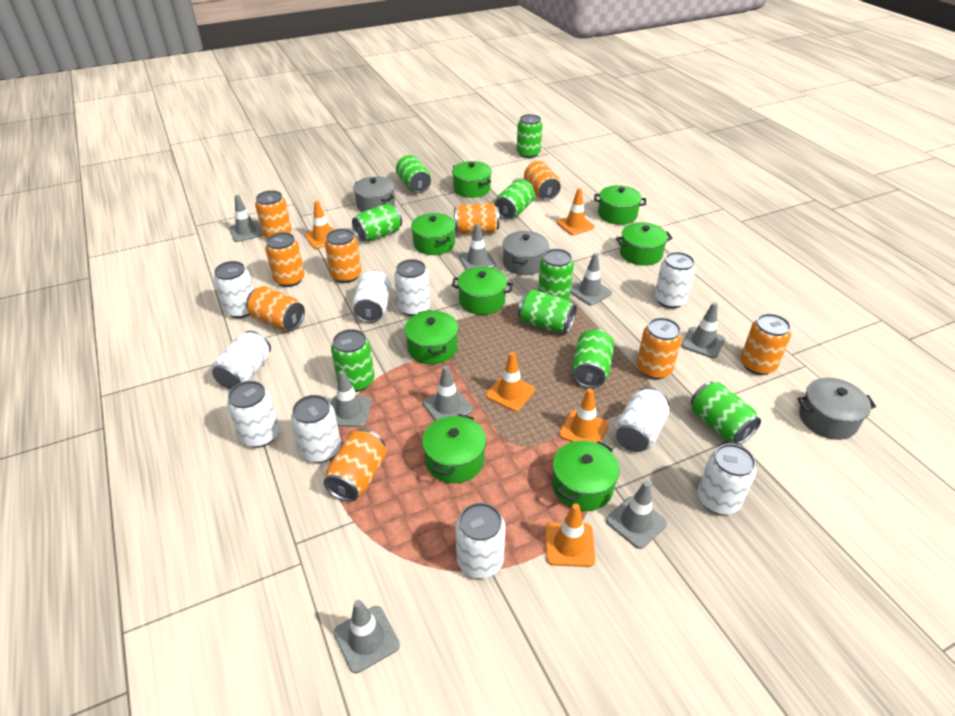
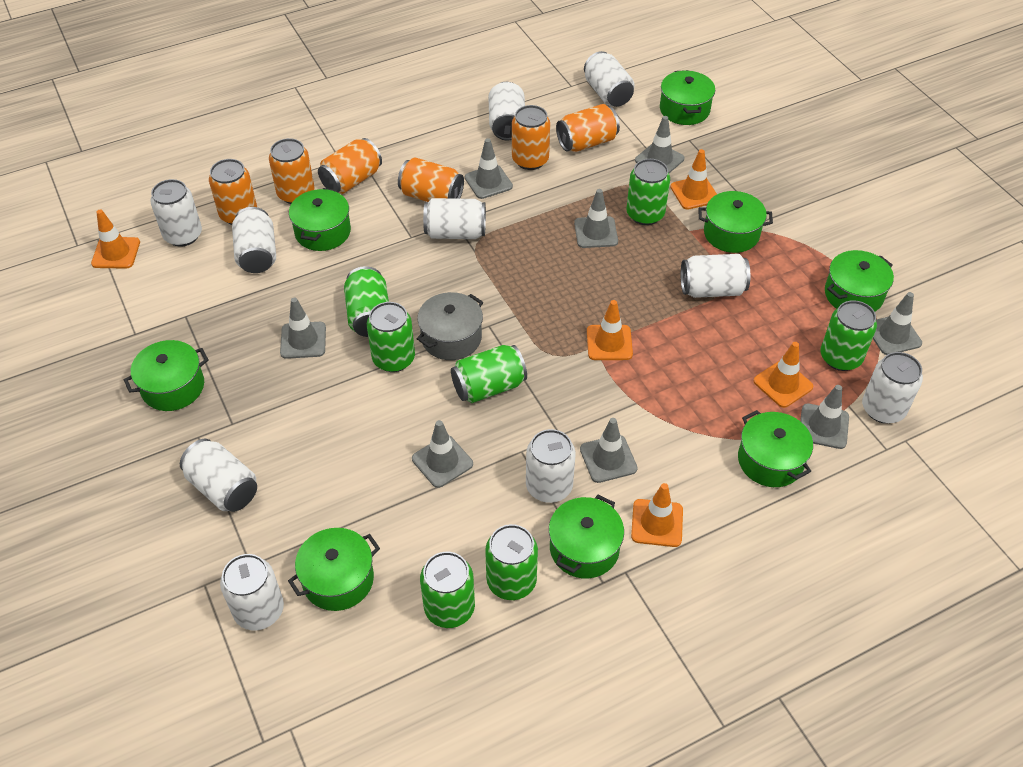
green can: [331,329,374,392] [352,203,402,242] [396,155,431,193] [495,179,535,219] [517,114,542,158] [518,289,577,333] [538,249,574,299] [572,329,614,388] [691,381,761,445] = 9 -> [344,266,389,337] [367,302,415,372] [420,552,475,628] [451,345,527,403] [485,524,538,600] [626,159,670,225] [820,300,877,371] = 7
grey pot: [353,176,395,212] [502,231,549,275] [797,378,876,440] = 3 -> [417,292,483,360] = 1
orange can: [246,286,305,331] [255,190,292,238] [265,232,305,287] [324,429,386,502] [325,229,361,283] [454,203,499,234] [524,161,561,200] [637,317,682,379] [741,314,791,375] = 9 -> [209,159,257,225] [269,138,315,204] [318,138,382,194] [398,157,464,202] [512,105,550,170] [556,104,620,152] = 6

